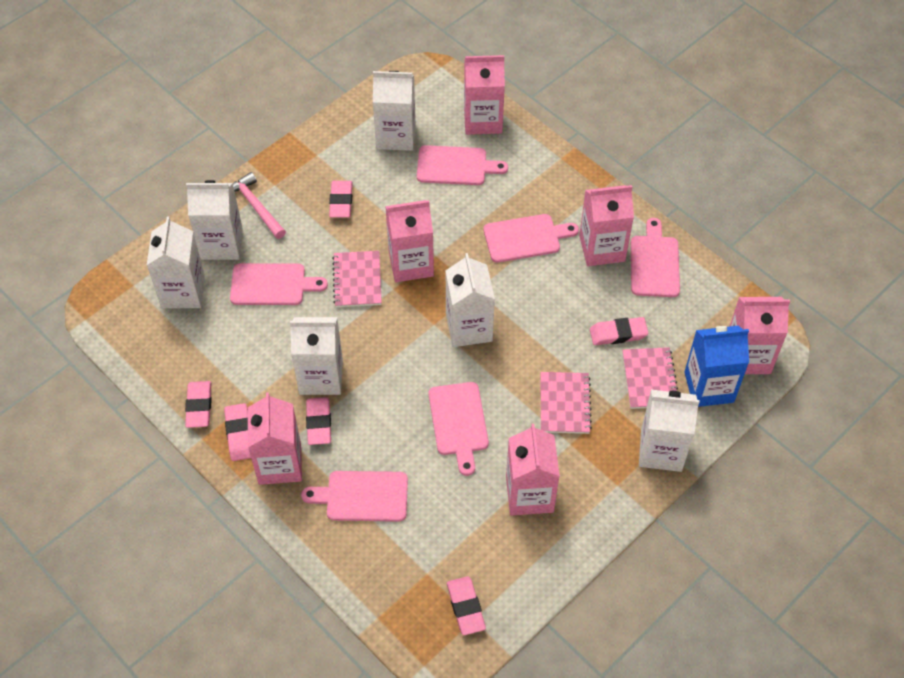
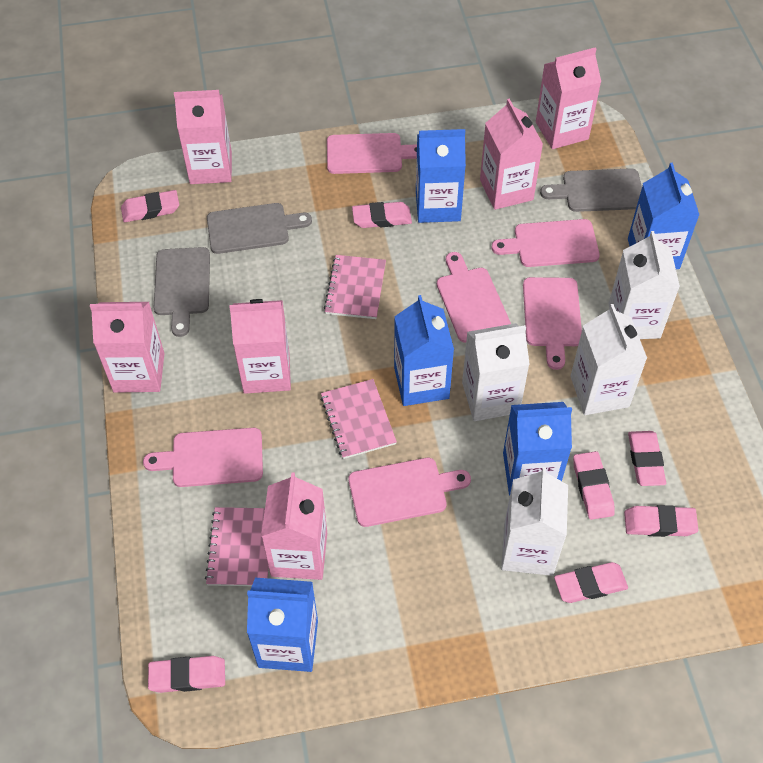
blue carton: [684,325,749,407] = 1 -> [247,578,318,672] [394,295,454,406] [416,129,466,223] [503,402,572,495] [628,163,699,269] = 5
grey cutting board: none = 0 -> [154,247,210,337] [207,203,312,254] [540,168,642,212] = 3
pink eraser: [185,381,212,428] [224,403,251,461] [306,397,331,445] [329,181,353,218] [447,576,486,635] [590,317,648,345] = 6 -> [121,190,179,222] [148,656,225,693] [352,202,412,228] [554,562,628,603] [573,451,615,520] [624,505,698,537] [628,431,666,486] = 7
pink hammer: [233,172,286,239] = 1 -> none = 0
white carton: [147,216,205,308] [186,180,243,260] [290,317,343,395] [373,71,416,151] [445,253,495,347] [639,390,699,472] = 6 -> [462,323,530,421] [501,467,568,576] [570,304,647,415] [608,231,680,339] = 4

